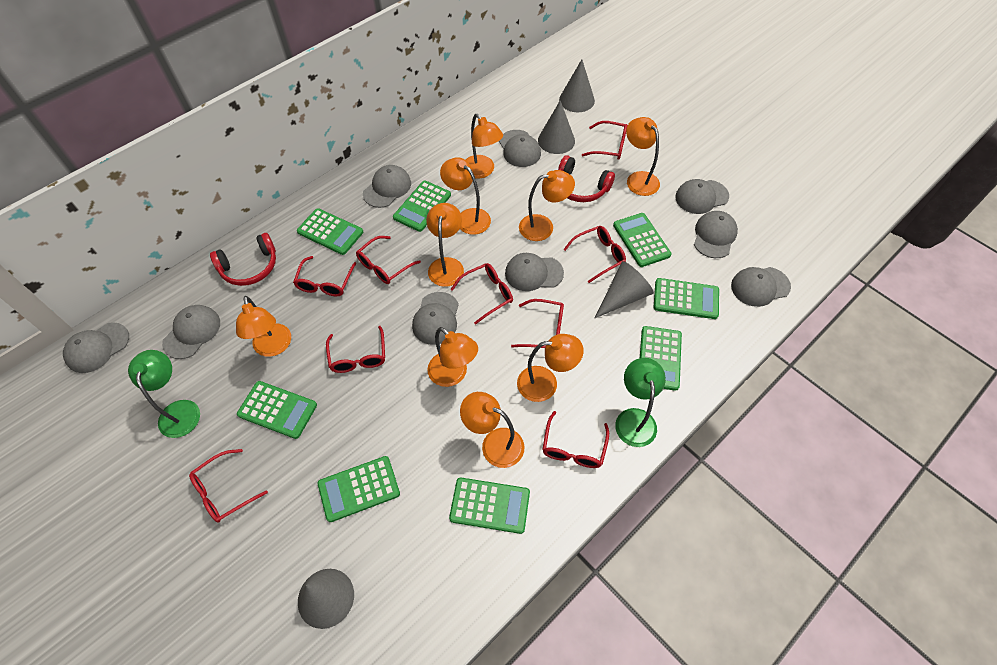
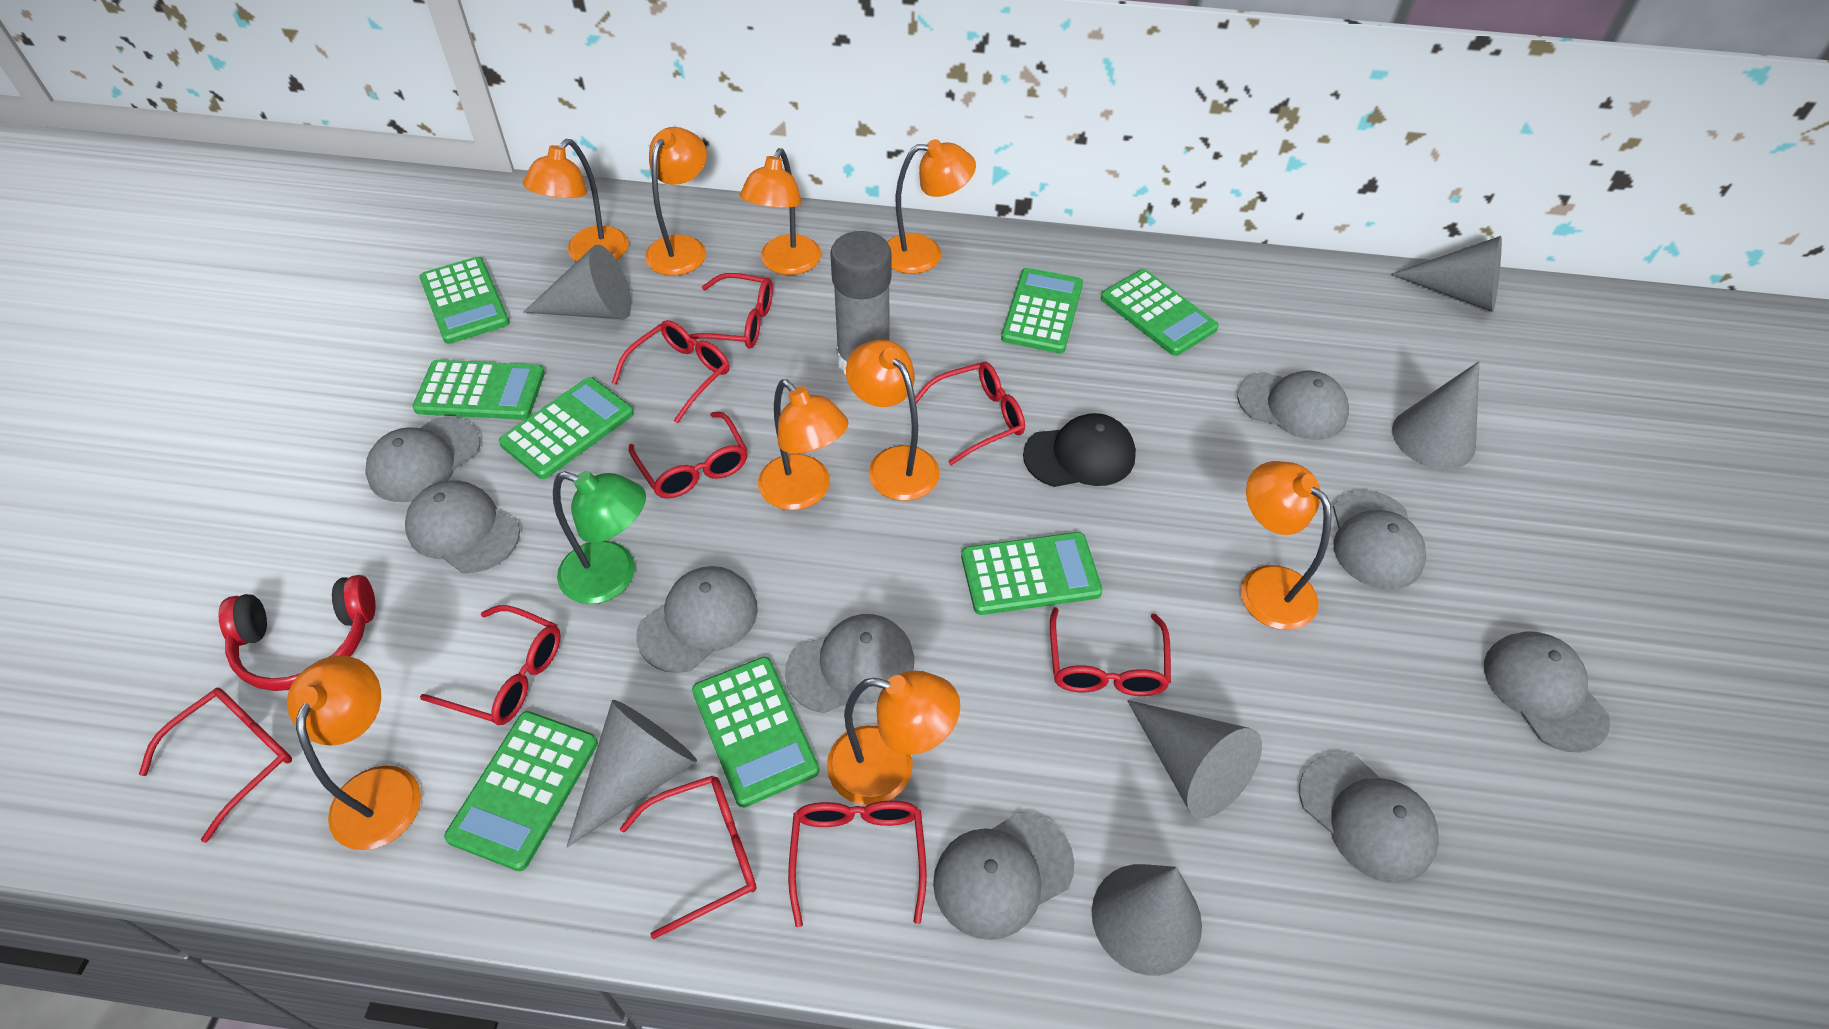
black cap: none = 0 -> [1023,413,1136,487] = 1
green lamp: [128,350,200,438] [615,358,666,447] = 2 -> [553,471,646,604] = 1
grey cone: [298,569,354,629] [538,100,575,154] [559,59,595,112] [595,261,654,318] = 4 -> [523,244,631,319] [567,700,697,848] [1092,864,1202,976] [1127,700,1262,818] [1391,236,1502,312] [1392,361,1479,469] = 6
grey glue stick: none = 0 -> [830,231,891,374] = 1
red headphones: [210,233,276,286] [558,155,615,202] = 2 -> [218,575,375,691] = 1

